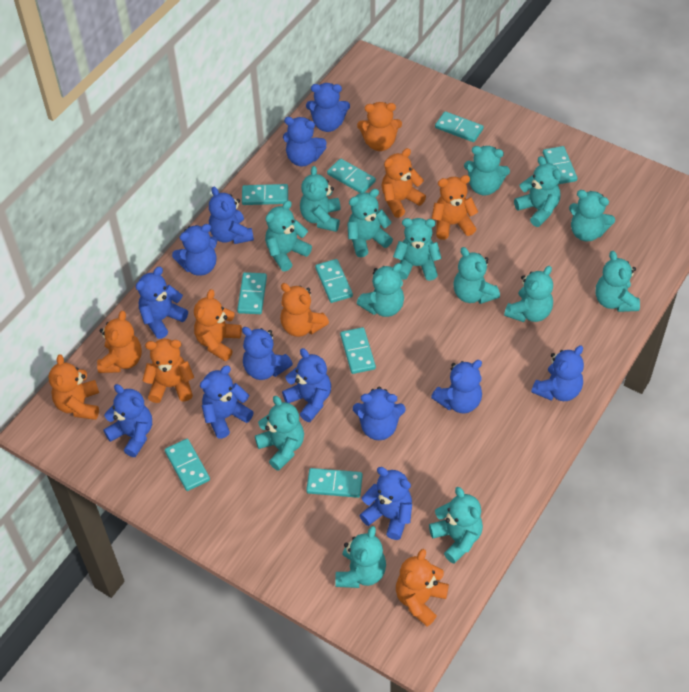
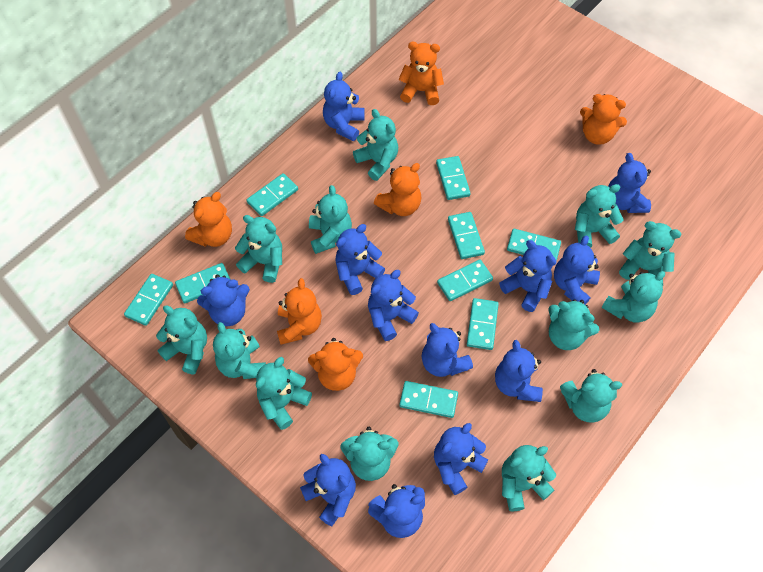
blue teddy bear: [103,384,152,457] [136,267,188,339] [172,224,217,276] [200,366,254,439] [209,187,254,244] [242,327,293,380] [282,348,331,422] [283,117,327,167] [306,83,350,132] [353,387,406,440] [359,467,412,540] [431,360,482,414] [531,345,584,401] = 13 -> [197,275,250,326] [300,454,356,526] [323,71,365,141] [335,224,385,295] [368,270,419,341] [368,484,425,538] [422,323,473,377] [434,423,488,495] [495,340,543,402] [499,240,557,312] [554,235,600,305] [608,153,651,213] = 12
orange teddy bear: [48,355,99,420] [97,311,142,373] [142,339,194,403] [194,289,242,361] [280,283,329,337] [357,102,402,151] [381,148,426,218] [396,549,449,627] [432,175,478,240] = 9 -> [185,192,232,247] [277,278,322,345] [308,338,363,391] [374,163,421,216] [398,42,444,105] [580,94,627,145] = 6
turquoise teddy bear: [255,396,304,471] [265,200,312,271] [300,166,341,232] [335,526,386,588] [347,189,393,257] [357,263,404,317] [393,218,442,281] [429,487,483,564] [453,247,500,304] [464,146,510,196] [504,266,553,322] [514,156,561,227] [569,190,615,241] [596,251,640,312] = 14 -> [156,306,207,374] [213,322,266,379] [235,215,282,283] [256,357,312,430] [309,185,352,254] [341,427,399,481] [353,109,398,181] [502,445,556,512] [548,299,599,350] [560,369,622,423] [575,184,624,248] [602,271,665,323] [619,221,681,285] = 13

